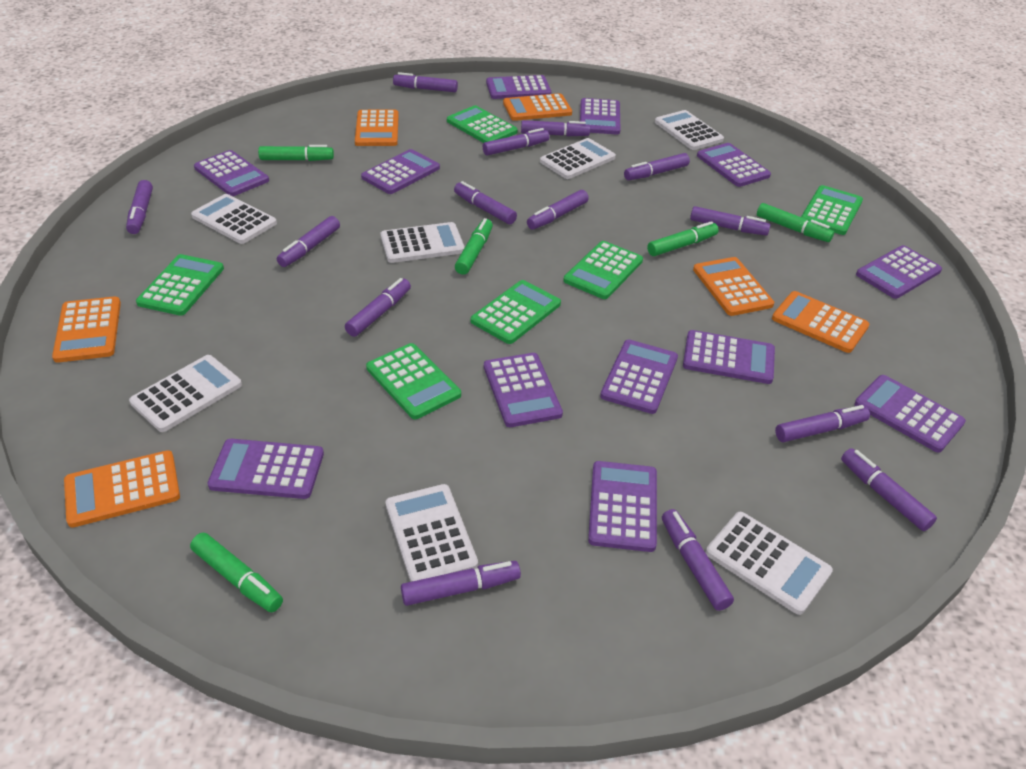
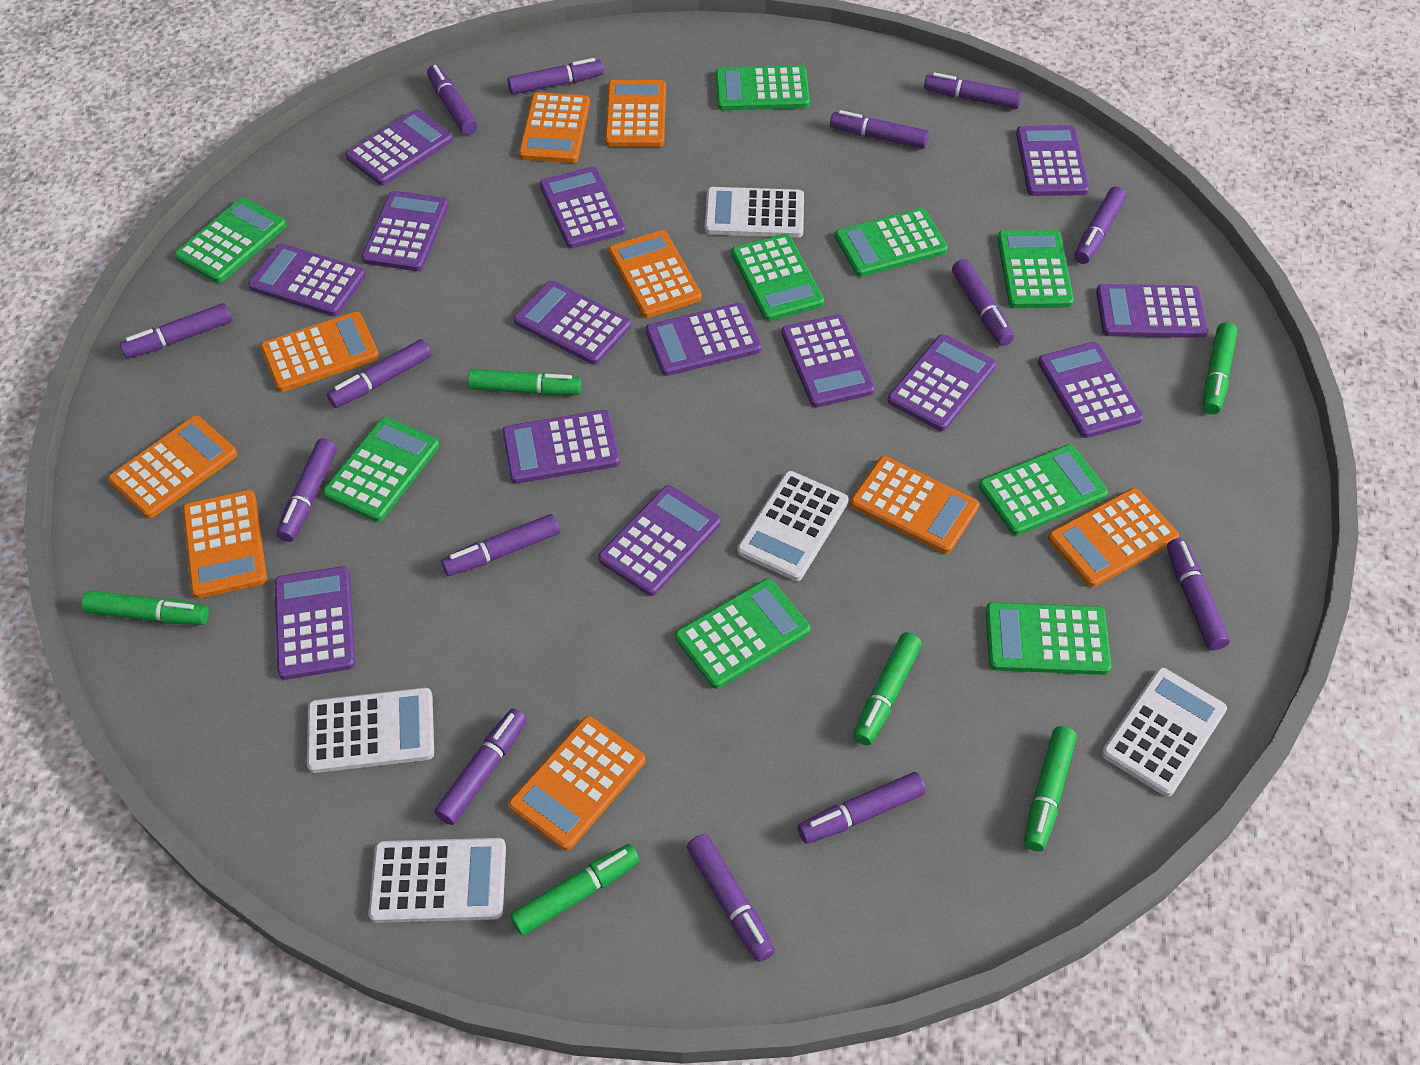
green calculator: [136,254,224,316] [366,343,461,419] [447,105,518,143] [471,280,561,344] [563,241,643,299] [801,185,863,235] = 6 -> [174,198,287,283] [323,417,440,522] [675,579,810,689] [716,65,810,110] [731,234,824,321] [835,208,948,277] [979,444,1108,535] [986,602,1111,675] [997,230,1074,308] = 9
green marker: [190,533,283,612] [258,145,334,161] [455,218,493,275] [647,221,719,256] [757,203,834,242] = 5 -> [81,591,209,625] [468,369,582,395] [510,844,640,936] [853,632,922,745] [1024,726,1077,851] [1203,322,1238,414] = 6
orange calculator: [52,296,121,363] [64,450,180,528] [355,110,399,146] [503,93,572,121] [693,257,774,316] [772,291,869,353] = 6 -> [108,416,238,519] [183,490,267,599] [260,312,379,392] [508,716,646,851] [519,92,590,163] [605,80,666,147] [608,230,702,318] [850,456,979,554] [1048,488,1179,587] = 9
purple calculator: [194,150,269,196] [207,439,324,499] [361,149,440,194] [484,353,563,427] [486,75,551,99] [580,98,621,135] [588,461,657,552] [600,340,678,414] [683,330,775,384] [697,143,771,187] [854,375,966,453] [856,245,942,299] = 12 -> [248,244,366,316] [275,566,356,680] [345,109,453,186] [361,191,449,271] [502,410,620,483] [514,281,631,365] [540,166,626,248] [598,485,721,596] [646,303,762,376] [782,314,875,407] [888,334,996,431] [1016,125,1089,196] [1038,342,1143,438] [1096,284,1208,338] = 14
white calculator: [129,355,242,432] [191,194,277,244] [380,222,465,263] [385,484,478,582] [540,138,616,179] [655,110,724,150] [705,512,833,615] = 7 -> [307,688,434,773] [369,838,506,923] [705,187,804,238] [737,471,848,581] [1102,667,1227,797] = 5

